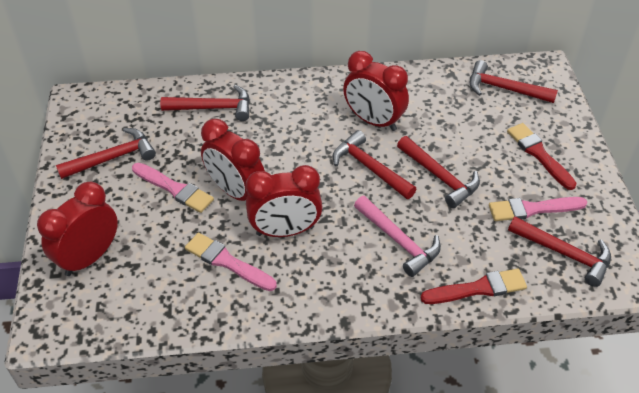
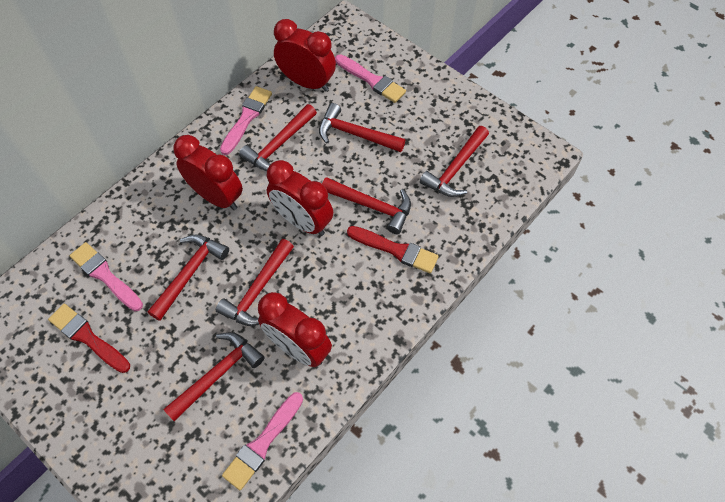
pink brush: [132,163,214,213] [185,233,277,291] [489,197,588,221] = 3 -> [70,242,143,311] [220,86,272,155] [222,392,303,490] [335,54,406,103] = 4
pink hammer: [354,196,441,277] = 1 -> none = 0
red hammer: [56,128,156,179] [160,85,250,121] [332,130,416,199] [397,136,480,208] [470,60,558,103] [508,217,611,287] = 6 -> [148,235,229,321] [163,332,265,421] [216,239,294,326] [239,104,317,171] [319,103,405,152] [322,177,411,234] [420,126,489,197] = 7

